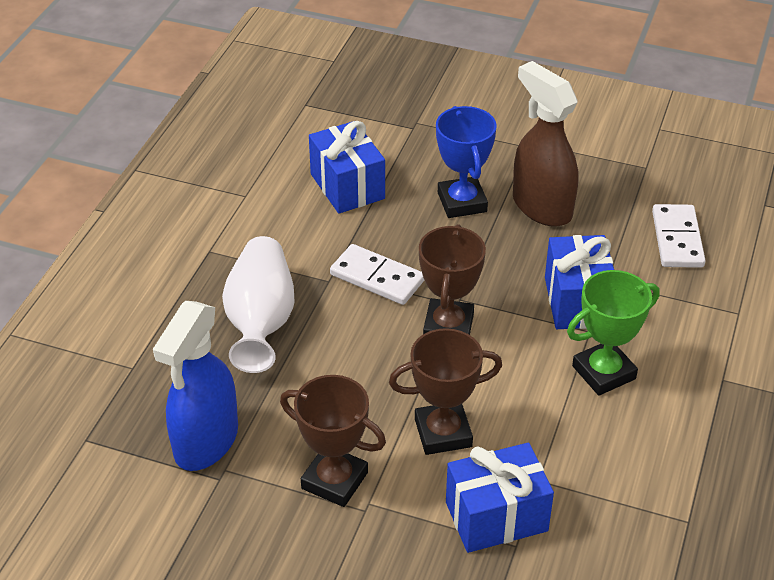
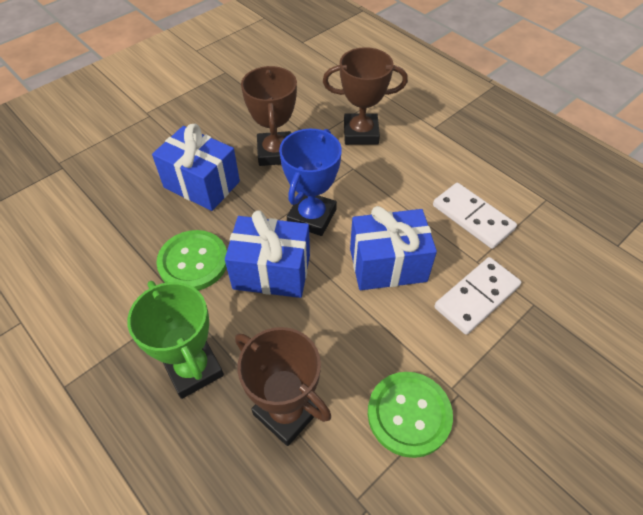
blue spray bottle: [153,301,238,471] = 1 -> none = 0
brown spray bottle: [513,61,579,227] = 1 -> none = 0
green button: none = 0 -> [156,230,227,290] [368,372,453,458] = 2
white vase: [222,236,294,373] = 1 -> none = 0

